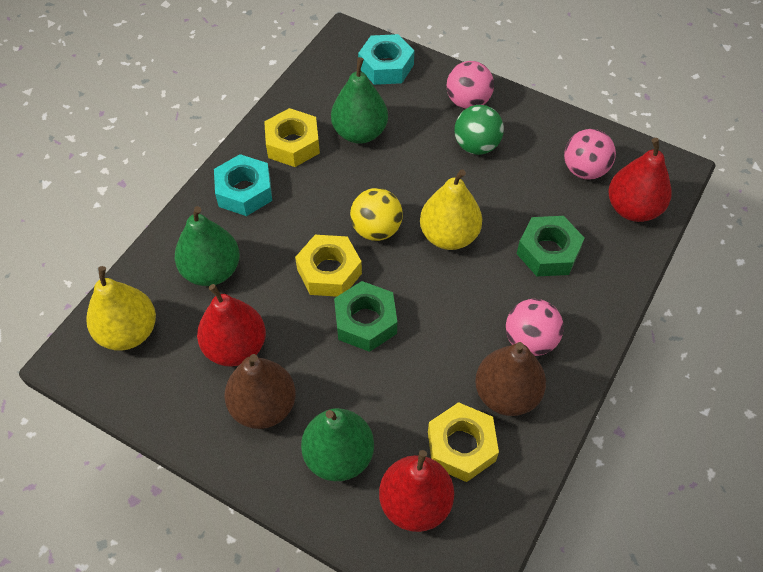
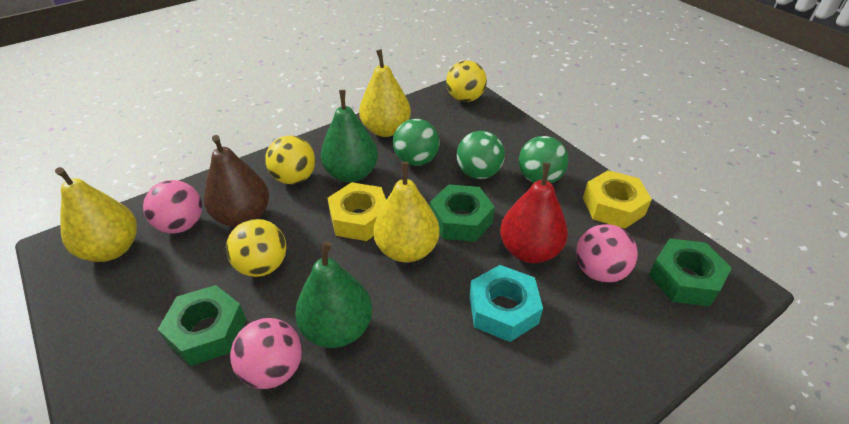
brown pear: [224,354,296,429] [475,342,546,416] = 2 -> [204,135,269,227] = 1
green ball: [454,105,504,155] = 1 -> [393,119,440,166] [457,131,505,179] [519,136,568,183] = 3
green nut: [334,281,397,352] [517,216,585,276] = 2 -> [158,285,246,366] [430,184,495,242] [649,239,732,307] = 3
green pear: [175,206,240,286] [301,408,374,481] [331,57,388,144] = 3 -> [295,241,372,348] [321,90,378,182] = 2
red pear: [197,284,266,367] [379,450,454,532] [608,138,672,222] = 3 -> [500,163,568,263] = 1
turquoise nut: [214,154,272,216] [358,34,414,85] = 2 -> [469,265,543,342] = 1
yellow ball: [350,188,403,241] = 1 -> [226,219,286,277] [265,135,316,184] [446,60,487,102] = 3
yellow nut: [264,108,320,167] [295,235,362,297] [428,402,499,482] = 3 -> [327,182,386,241] [583,170,652,229] = 2
yellow pear: [86,266,156,351] [420,169,482,250] = 2 -> [55,167,137,262] [359,49,411,137] [373,162,440,262] = 3

